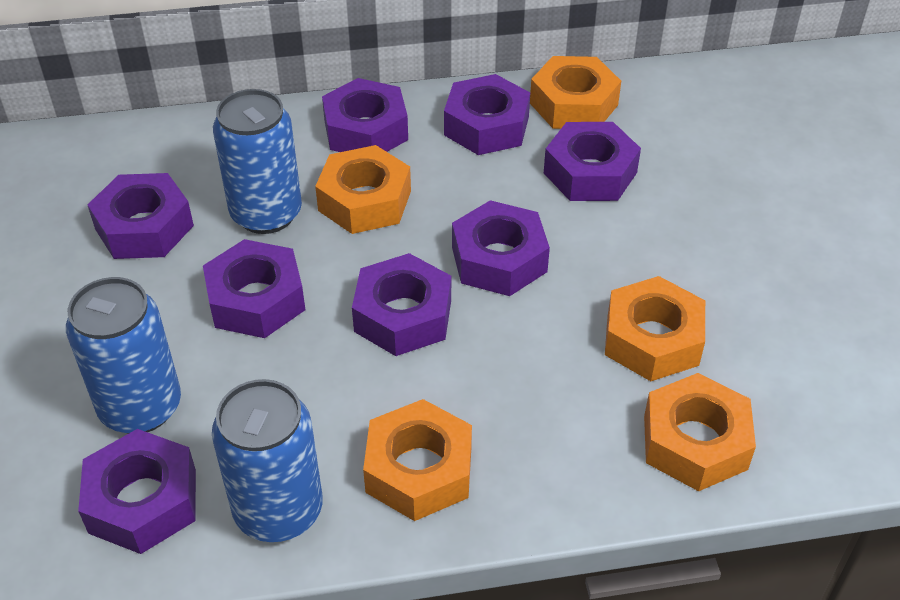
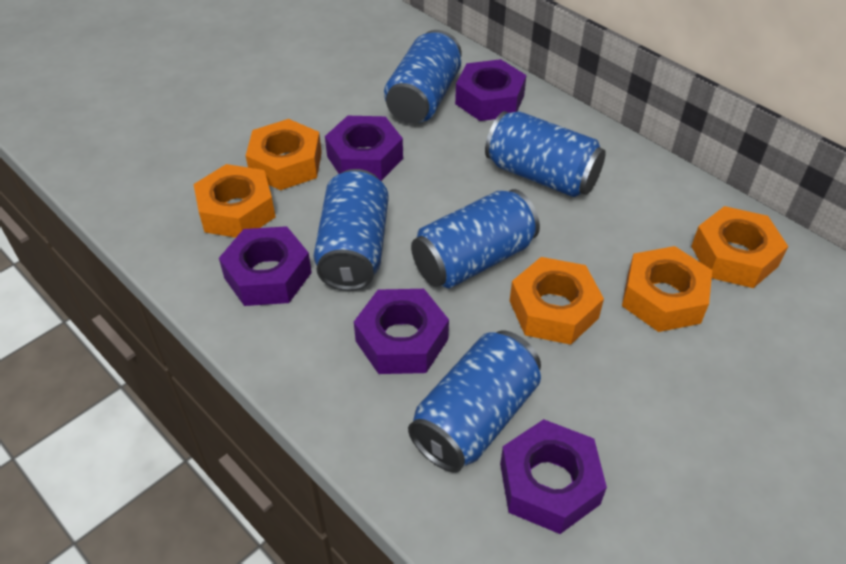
blue can: [66,277,181,434] [212,379,323,542] [213,89,302,234] = 3 -> [313,169,389,291] [384,30,462,123] [408,331,541,473] [411,189,540,288] [485,111,606,197] = 5
purple nut: [78,429,196,554] [88,173,194,259] [203,239,305,338] [322,78,408,152] [352,253,451,356] [444,74,530,155] [452,200,550,296] [544,122,641,201] = 8 -> [219,226,312,306] [325,116,403,181] [354,289,449,374] [455,59,526,121] [500,419,607,534] = 5

